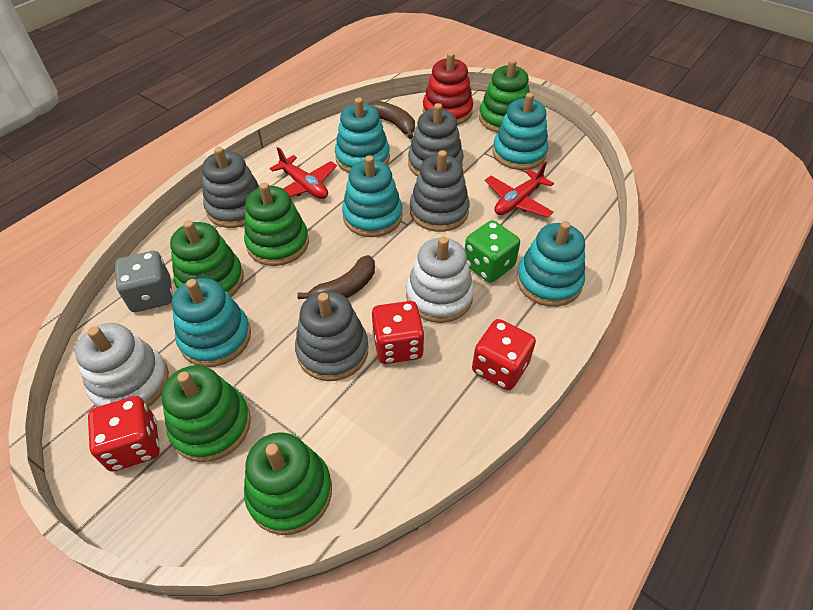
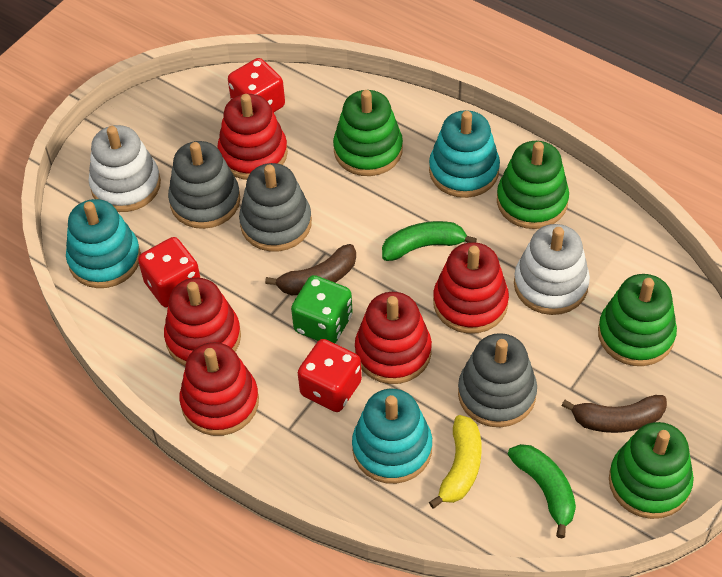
green banana: none = 0 -> [382,221,477,261] [508,444,576,539] = 2
green stacking toy: [161,365,251,462] [170,220,244,297] [244,183,309,266] [244,432,332,535] [479,59,530,133] = 5 -> [333,90,403,176] [497,141,569,229] [598,274,677,366] [609,422,694,519] = 4
grey dice: [115,251,173,312] = 1 -> none = 0
grey stacking toy: [202,147,259,228] [295,291,368,381] [408,103,464,177] [410,150,470,232] = 4 -> [168,141,240,229] [239,163,312,251] [458,333,537,427] = 3
red plane: [270,147,337,199] [485,161,554,218] = 2 -> none = 0
red stacking toy: [423,52,473,125] = 1 -> [164,278,241,366] [179,342,259,436] [217,94,288,180] [355,292,432,384] [433,242,509,334] = 5
turquoise stacking toy: [172,278,251,367] [335,98,390,173] [342,155,403,237] [492,93,548,170] [516,221,585,307] = 5 -> [66,199,141,288] [352,389,432,484] [429,110,500,198] = 3
yellow banana: none = 0 -> [429,415,482,509] = 1

